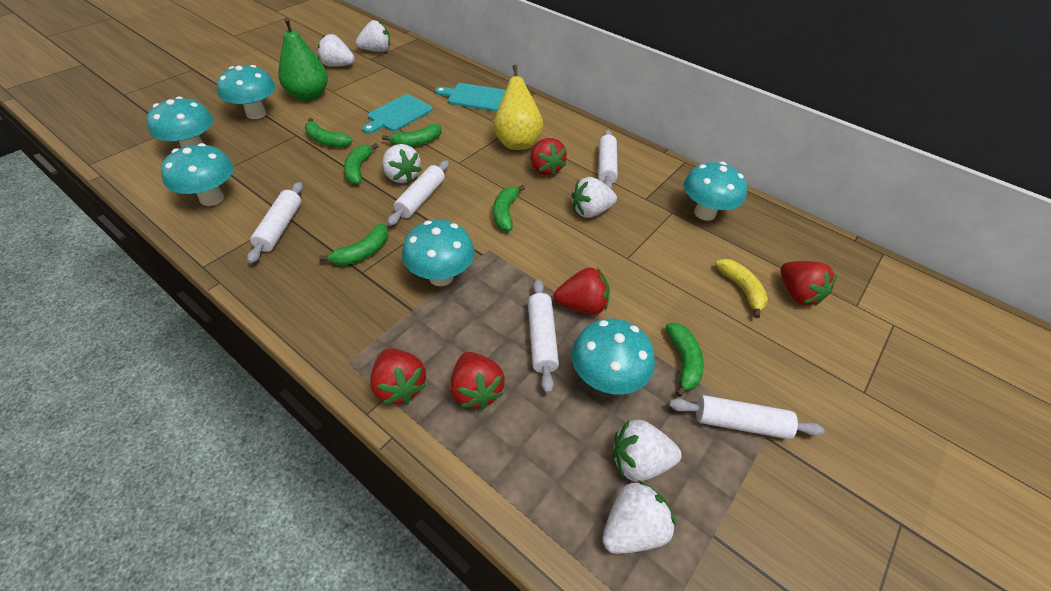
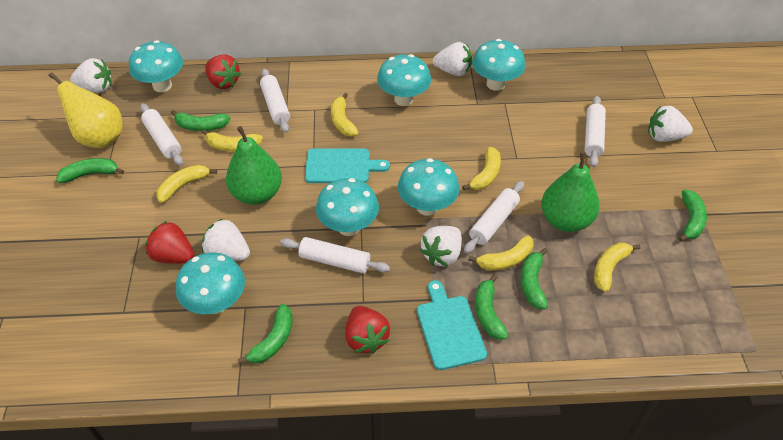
green pear: [278,17,328,101] = 1 -> [226,126,282,205] [541,152,600,232] = 2
red strawberry: [370,349,426,404] [450,352,505,410] [531,138,567,176] [554,267,610,315] [780,261,837,306] = 5 -> [145,221,195,264] [205,55,241,89] [345,306,390,354] = 3
white strawberry: [318,34,355,67] [356,20,390,52] [382,144,422,183] [571,177,617,218] [602,480,676,554] [613,420,682,482] = 6 -> [70,58,111,93] [202,218,250,261] [420,226,462,266] [433,42,472,76] [648,106,693,142] = 5
yellow banana: [715,259,768,318] = 1 -> [156,165,217,203] [202,129,263,152] [331,93,359,136] [462,147,501,190] [468,235,534,270] [594,242,640,292] = 6

